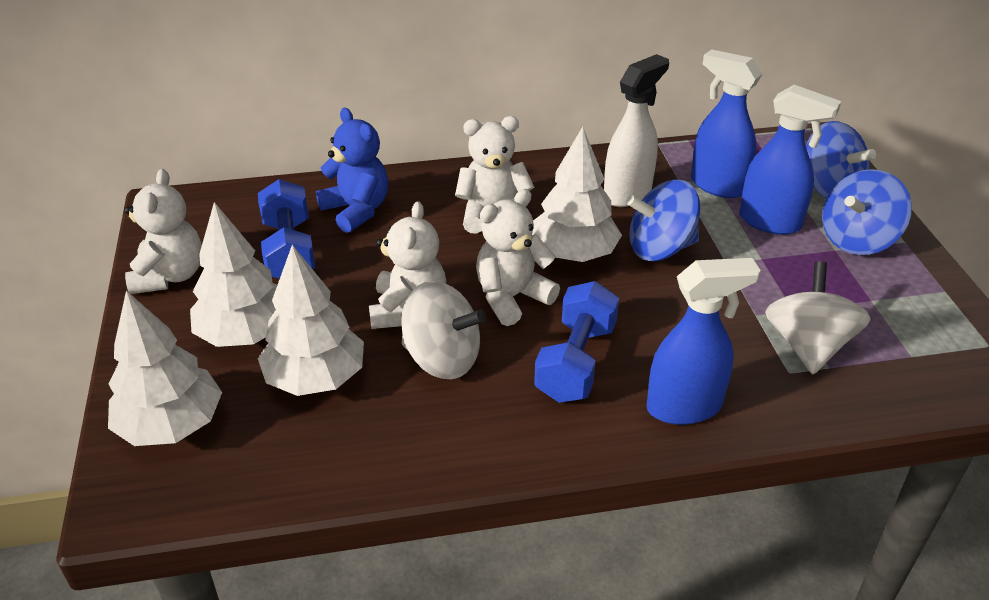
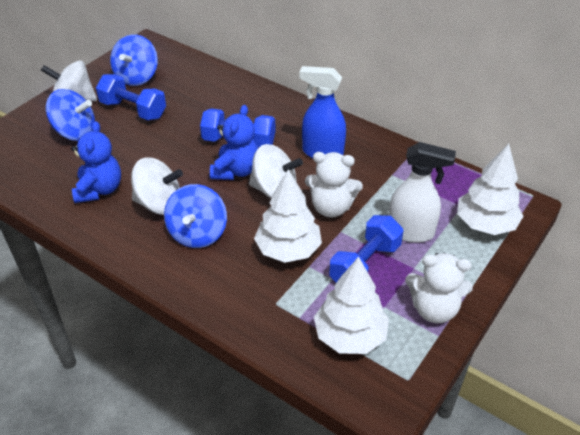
blue dumbbell: [258,179,316,279] [534,281,619,403] = 2 -> [96,74,166,120] [200,108,276,148] [329,215,403,283] = 3
blue spray bottle: [646,258,761,425] [691,49,762,198] [739,85,841,235] = 3 -> [299,66,346,158] = 1
blue teddy bear: [316,108,388,233] = 1 -> [71,121,121,203] [210,105,258,180] = 2
white spinning top: [401,281,486,379] [765,261,870,374] = 2 -> [41,61,97,102] [131,158,183,215] [249,144,303,198] = 3
white teddy bear: [124,169,202,294] [369,201,446,329] [455,116,534,234] [476,189,560,326] = 4 -> [305,152,363,217] [405,253,473,323] = 2
white tree: [108,291,222,446] [190,202,277,347] [258,245,364,396] [532,127,622,262] = 4 -> [254,169,322,263] [314,257,389,354] [457,144,523,235] = 3

